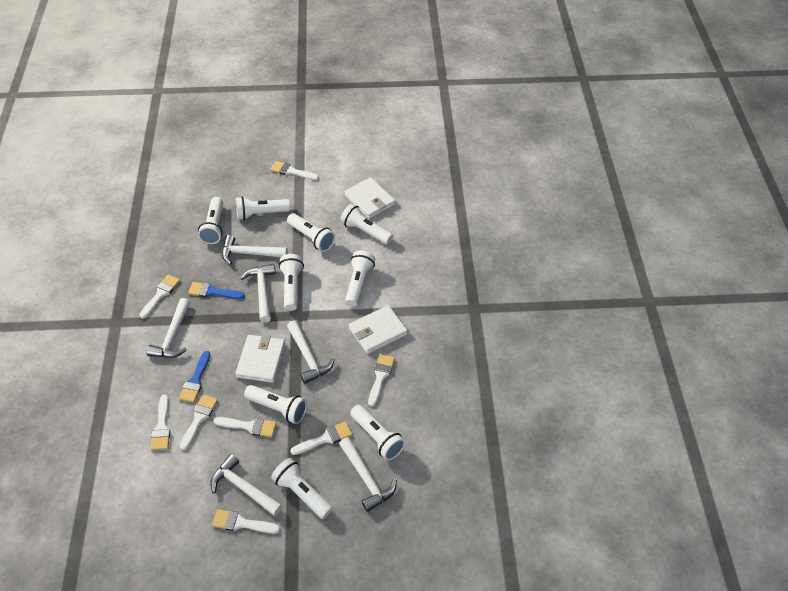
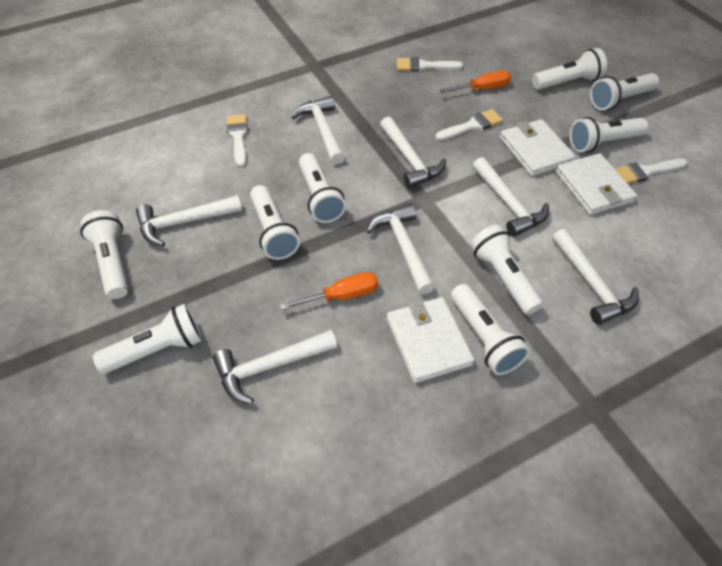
blue brush: [179,351,210,403] [188,282,245,299] = 2 -> none = 0
orange screwdriver: none = 0 -> [280,271,378,310] [439,70,511,93] = 2
white brush: [139,275,180,319] [151,394,170,450] [180,395,218,450] [212,509,280,534] [214,417,277,437] [270,161,319,180] [290,421,353,455] [368,354,395,407] = 8 -> [226,114,248,167] [397,57,463,72] [435,109,503,141] [614,159,688,184] = 4
white hammer: [147,298,190,358] [210,454,282,516] [222,235,288,265] [240,264,276,323] [287,320,335,384] [339,437,397,512] = 6 -> [136,195,242,246] [213,330,337,404] [291,96,345,165] [367,204,435,295] [380,117,446,188] [472,157,549,237] [552,229,639,325] = 7

